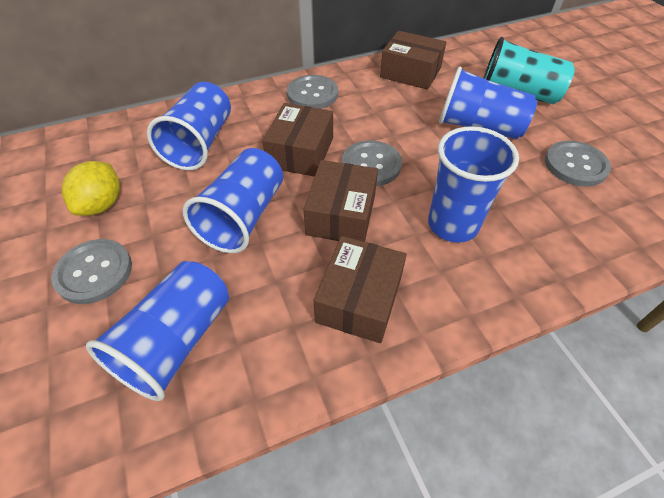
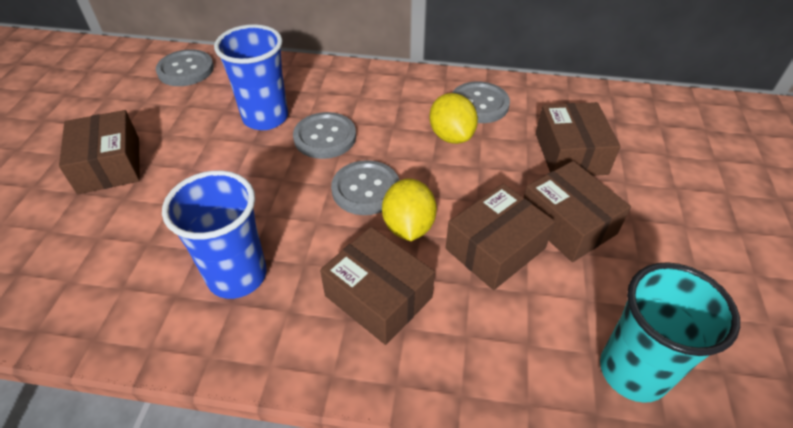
blue cup: [86,261,229,401] [147,82,231,171] [183,148,283,253] [428,126,519,243] [439,66,537,140] = 5 -> [162,170,267,299] [214,24,288,130] = 2
brown box: [262,103,333,177] [304,160,378,242] [313,236,407,343] [380,31,446,90] = 4 -> [59,110,140,194] [320,227,435,345] [446,184,555,290] [524,161,631,262] [536,102,621,176] = 5
yellow lemon: [62,161,120,216] = 1 -> [382,178,437,241] [429,93,478,144] = 2

